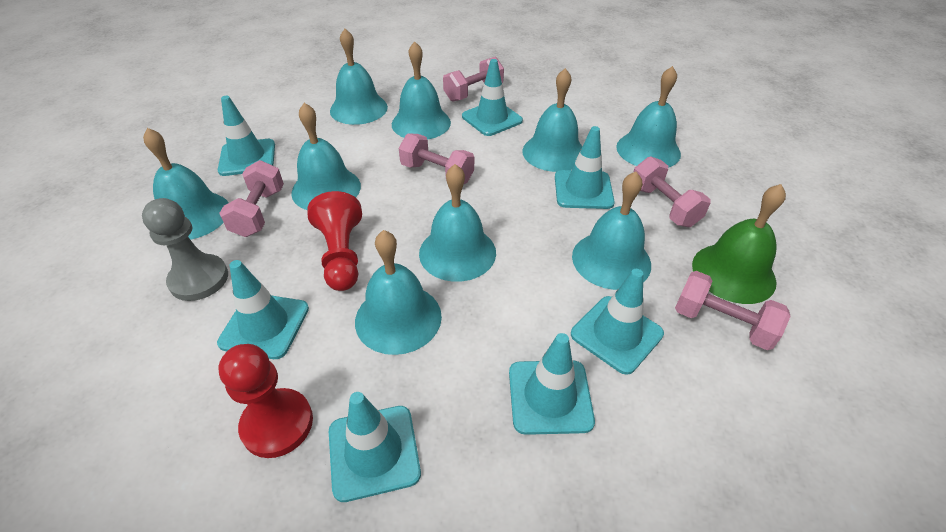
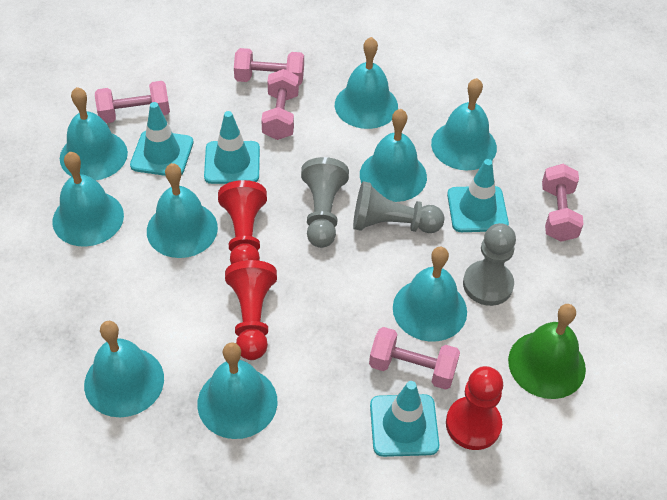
grey pawn: [142,198,228,301] = 1 -> [301,157,349,248] [353,181,444,233] [463,223,516,306] = 3
red pawn: [219,344,313,458] [307,191,362,291] = 2 -> [218,180,267,264] [225,260,277,360] [446,366,503,450] = 3
turquoise traffic cone: [217,260,309,359] [218,96,275,176] [329,392,421,502] [462,59,523,136] [509,333,595,435] [555,126,615,209] [571,269,664,375] = 7 -> [130,102,193,176] [204,111,260,184] [370,381,439,457] [447,159,509,232] = 4

